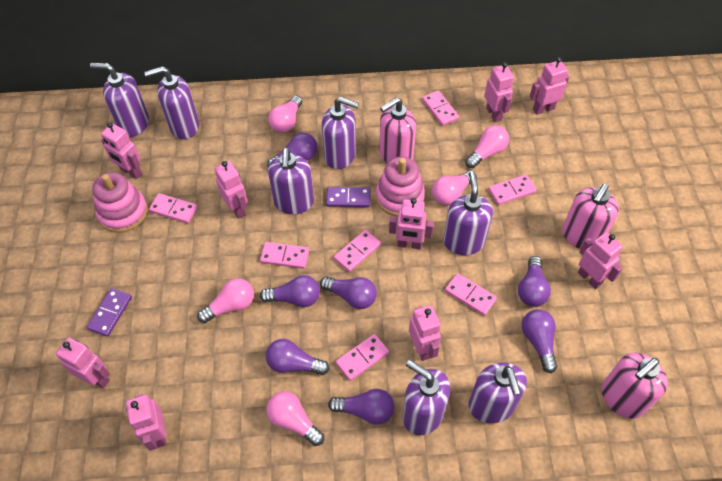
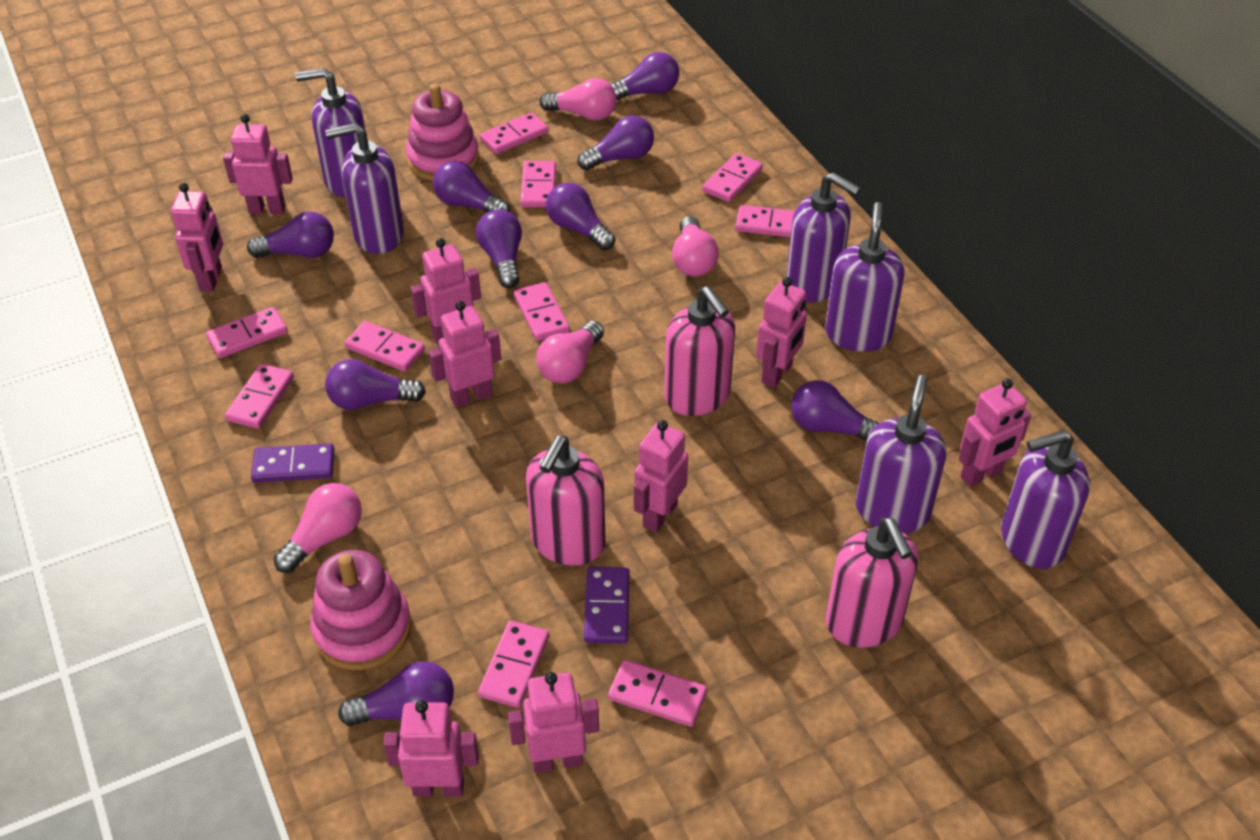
pink domino: [149,193,198,223] [260,242,309,269] [334,230,381,272] [336,334,389,381] [422,91,459,126] [445,273,497,316] [488,175,536,205] = 7 -> [206,307,288,358] [225,364,294,429] [345,321,425,372] [478,621,549,708] [480,112,548,154] [514,282,570,341] [520,161,556,207] [608,660,707,727] [702,153,763,202] [735,205,795,238] = 10
pink light bulb: [197,278,254,323] [266,391,324,446] [268,96,302,133] [432,171,477,205] [465,125,509,168] = 5 -> [274,483,362,573] [536,321,604,384] [540,78,617,121] [672,216,719,277] = 4
purple light bulb: [260,275,320,307] [266,339,330,375] [267,133,317,167] [320,276,377,309] [328,389,394,425] [518,256,551,307] [522,309,557,373] = 7 -> [247,212,334,258] [325,359,426,410] [338,661,454,726] [433,161,510,213] [476,210,522,288] [546,183,615,251] [577,115,654,170] [611,52,679,100] [791,380,879,442] = 9
purple soap dispenser: [90,63,149,137] [144,66,199,139] [268,148,314,214] [322,97,359,169] [403,360,450,435] [443,171,493,255] [468,363,527,423] = 7 -> [295,68,366,197] [325,123,404,254] [786,172,861,303] [825,202,905,352] [856,375,946,533] [1001,430,1090,569] = 6

